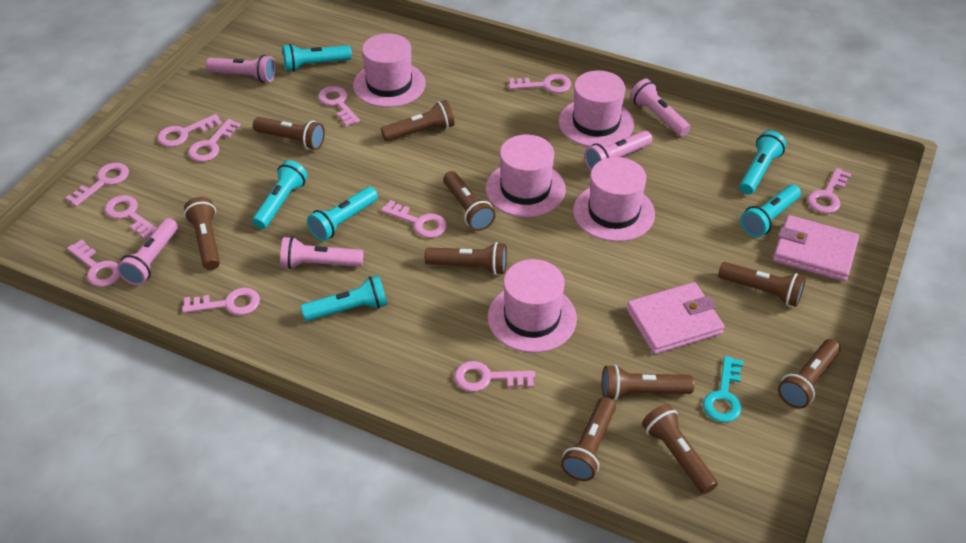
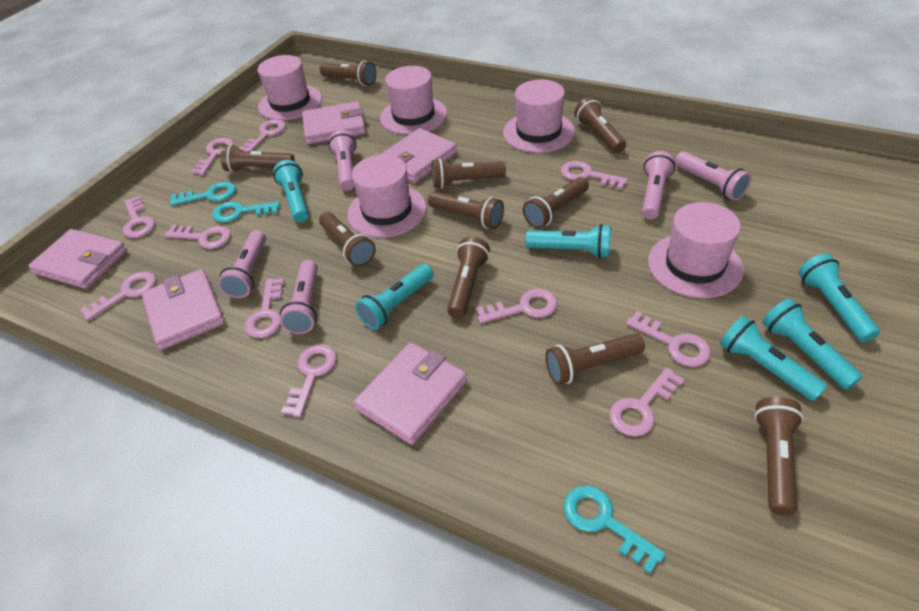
pink wallet: [626,282,724,354] [773,215,859,282] = 2 -> [29,229,127,289] [142,269,225,350] [302,101,366,144] [354,342,467,445] [380,128,457,183] = 5
turquoise key: [703,356,743,422] = 1 -> [170,181,236,206] [212,201,280,223] [564,485,665,574] = 3

